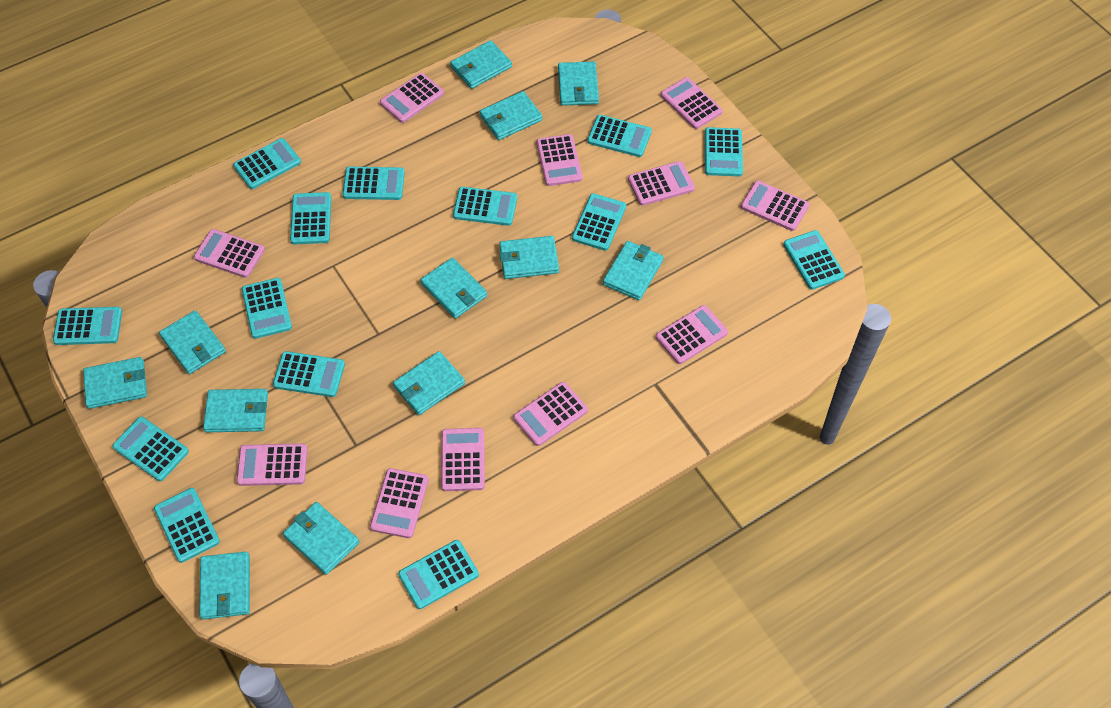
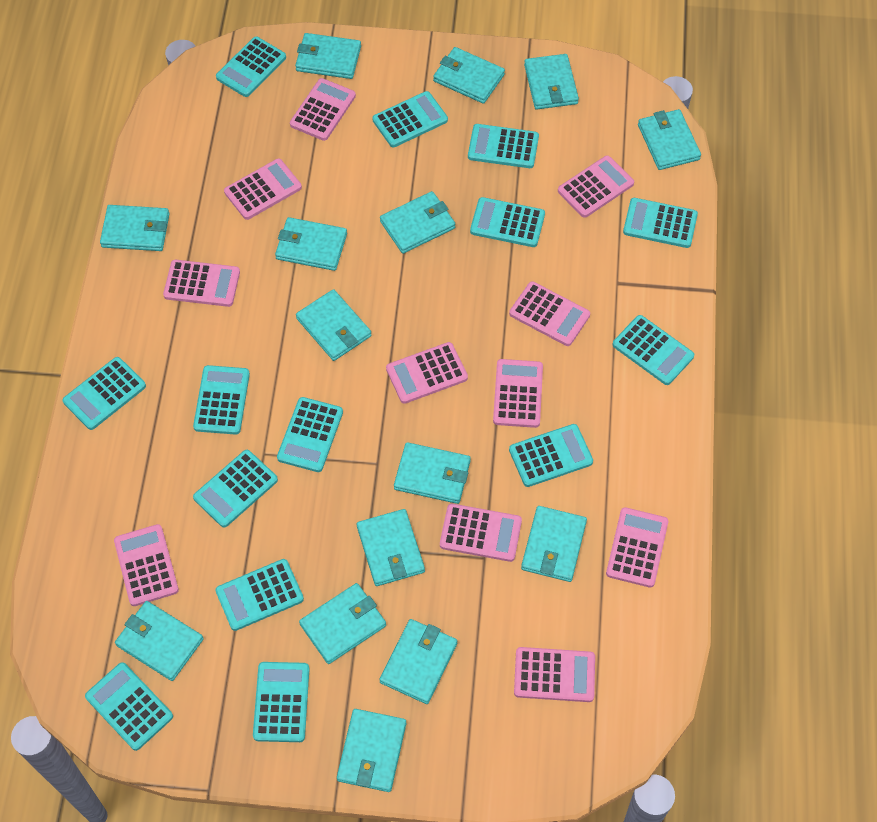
turquoise wallet: [83,357,147,409] [159,310,226,374] [199,552,250,619] [203,389,268,432] [283,502,360,575] [393,351,465,415] [420,258,487,319] [450,40,512,89] [479,91,543,140] [499,236,559,279] [558,61,599,106] [603,241,664,300] = 12 -> [100,205,169,251] [115,601,204,681] [275,217,347,271] [295,33,361,79] [296,289,372,361] [299,583,386,664] [337,709,406,792] [357,509,425,586] [379,619,457,704] [380,191,455,254] [394,442,471,504] [433,47,505,104] [521,506,587,582] [524,54,579,109] [638,109,701,170] = 15

